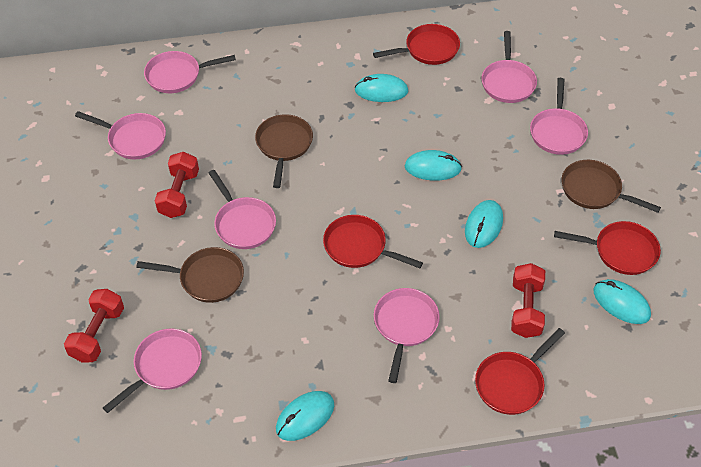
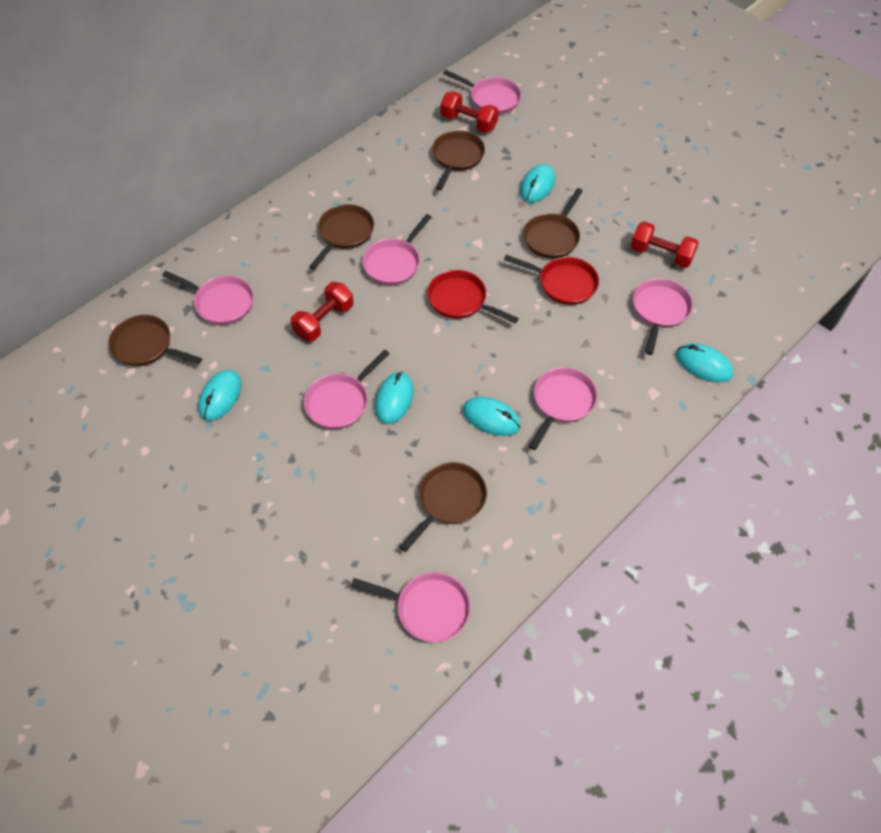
brown pan: [136,247,244,303] [255,114,313,188] [562,160,661,213] = 3 -> [108,315,202,366] [309,204,374,270] [400,462,487,552] [432,130,485,190] [523,188,583,259] = 5
red pan: [323,215,423,268] [373,24,460,65] [475,328,565,415] [554,221,661,275] = 4 -> [427,270,519,324] [504,255,599,305] = 2

